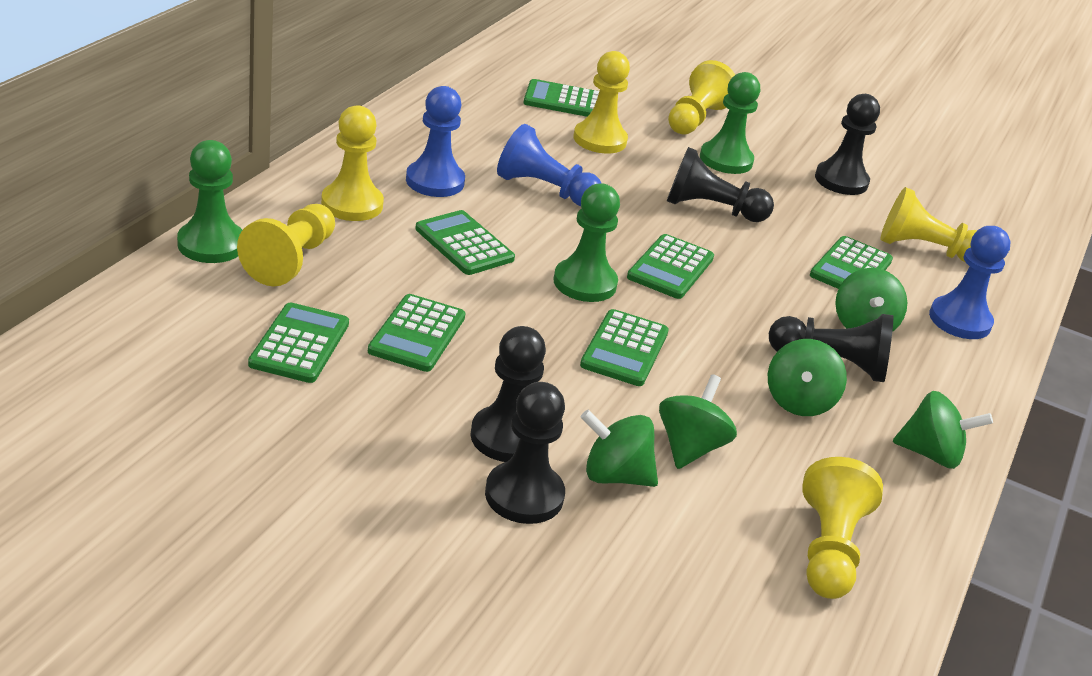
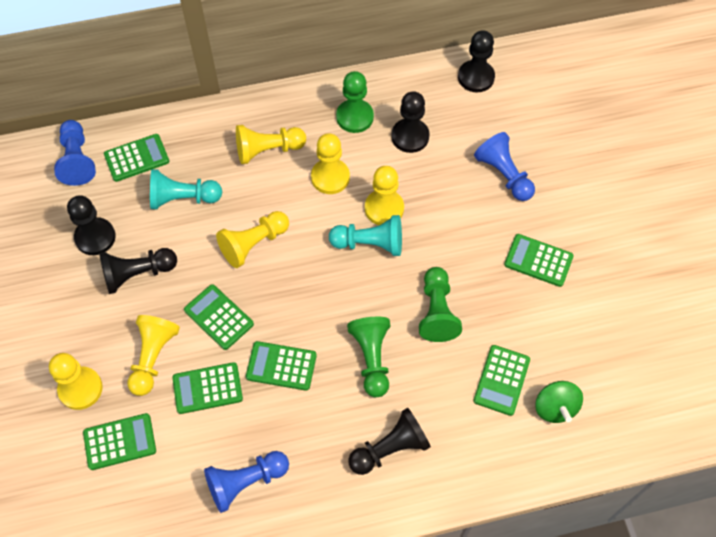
green spinning top: [581,410,658,487] [659,374,737,469] [768,339,847,416] [835,268,907,332] [893,391,993,469] = 5 -> [535,381,583,423] = 1
turquoise pawn: none = 0 -> [150,169,222,209] [329,215,402,256] = 2

